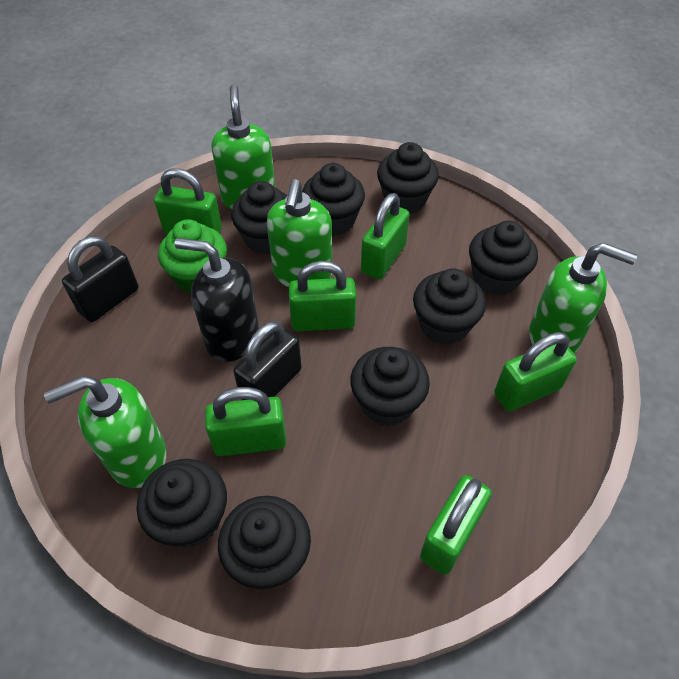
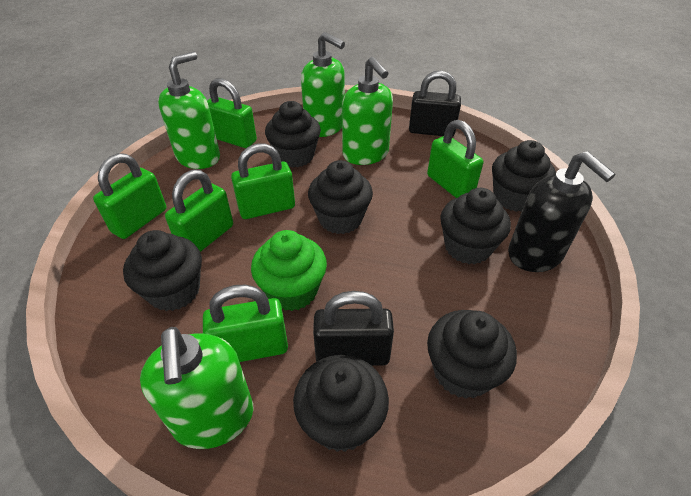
black cupcake: [137,459,227,548] [218,496,311,589] [231,181,288,255] [302,163,365,236] [350,347,430,426] [377,142,439,214] [413,268,486,345] [469,221,538,296] = 8 -> [123,230,202,311] [265,101,321,167] [293,355,389,452] [308,160,373,234] [427,310,517,399] [440,188,511,264] [492,140,556,212] = 7

